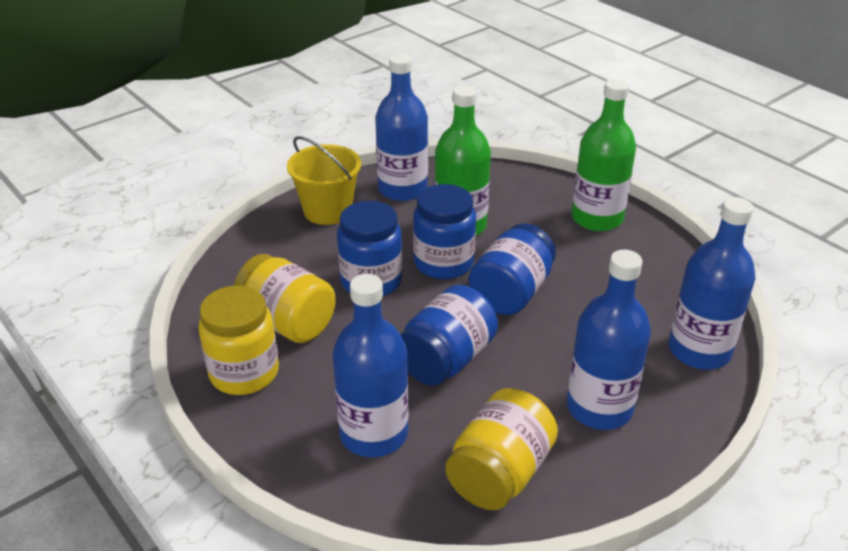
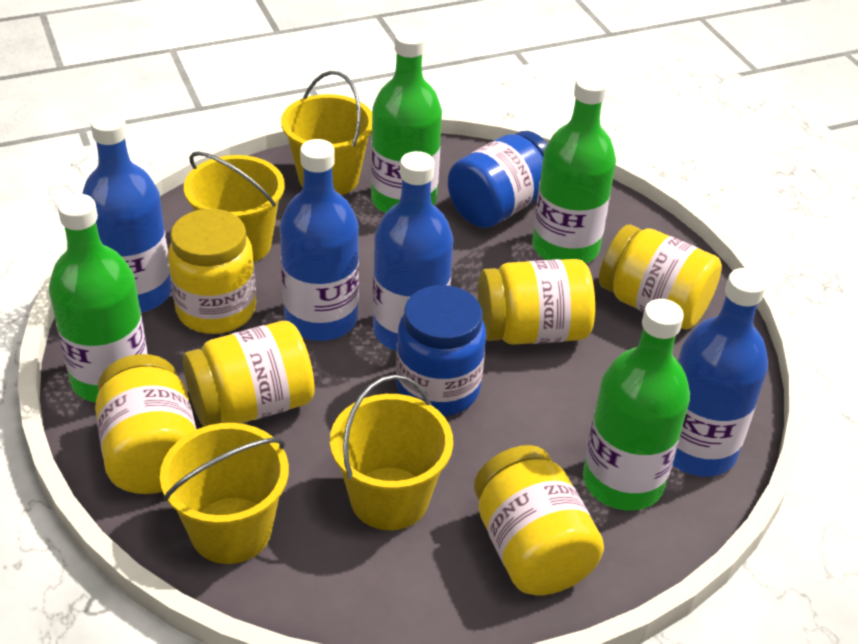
blue jar: [337,201,403,296] [400,285,498,386] [413,184,476,279] [469,223,556,315] = 4 -> [396,285,486,416] [448,131,548,228] = 2
green bottle: [434,85,491,235] [571,79,636,231] = 2 -> [49,194,147,403] [371,29,442,213] [532,74,616,264] [583,299,690,511] = 4
yellow bucket: [287,136,361,225] = 1 -> [160,423,289,564] [184,151,285,262] [281,71,372,195] [330,375,453,530] = 4
yellow jar: [198,285,279,395] [234,254,336,343] [445,388,558,510] = 3 -> [95,354,196,494] [168,209,256,334] [183,321,315,427] [474,445,604,595] [478,259,595,345] [599,225,722,329] = 6

